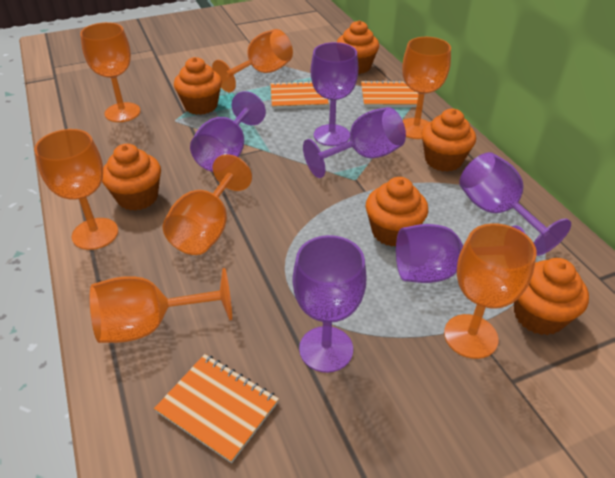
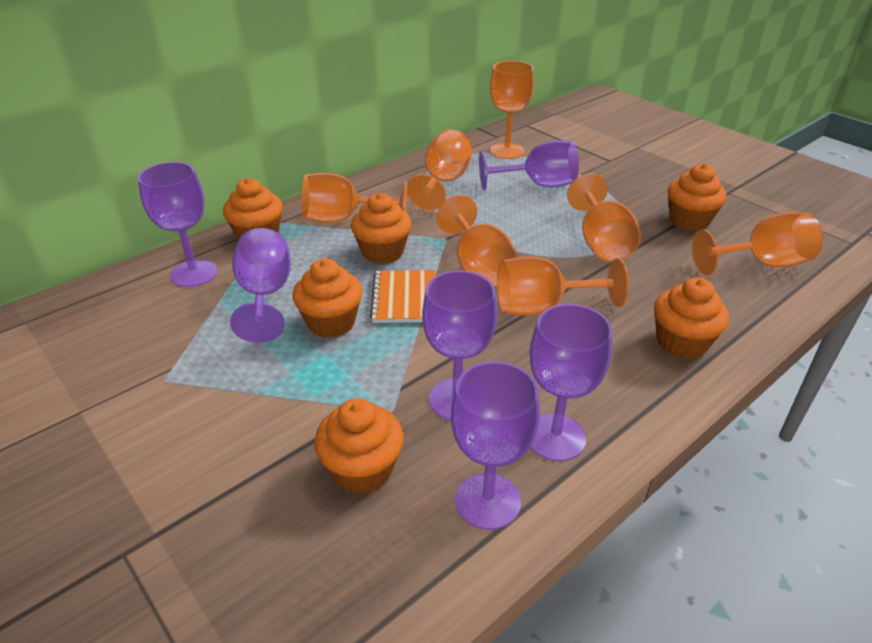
orange notebook: [154,354,279,463] [271,81,329,109] [361,80,418,107] = 3 -> [370,270,436,323] = 1

